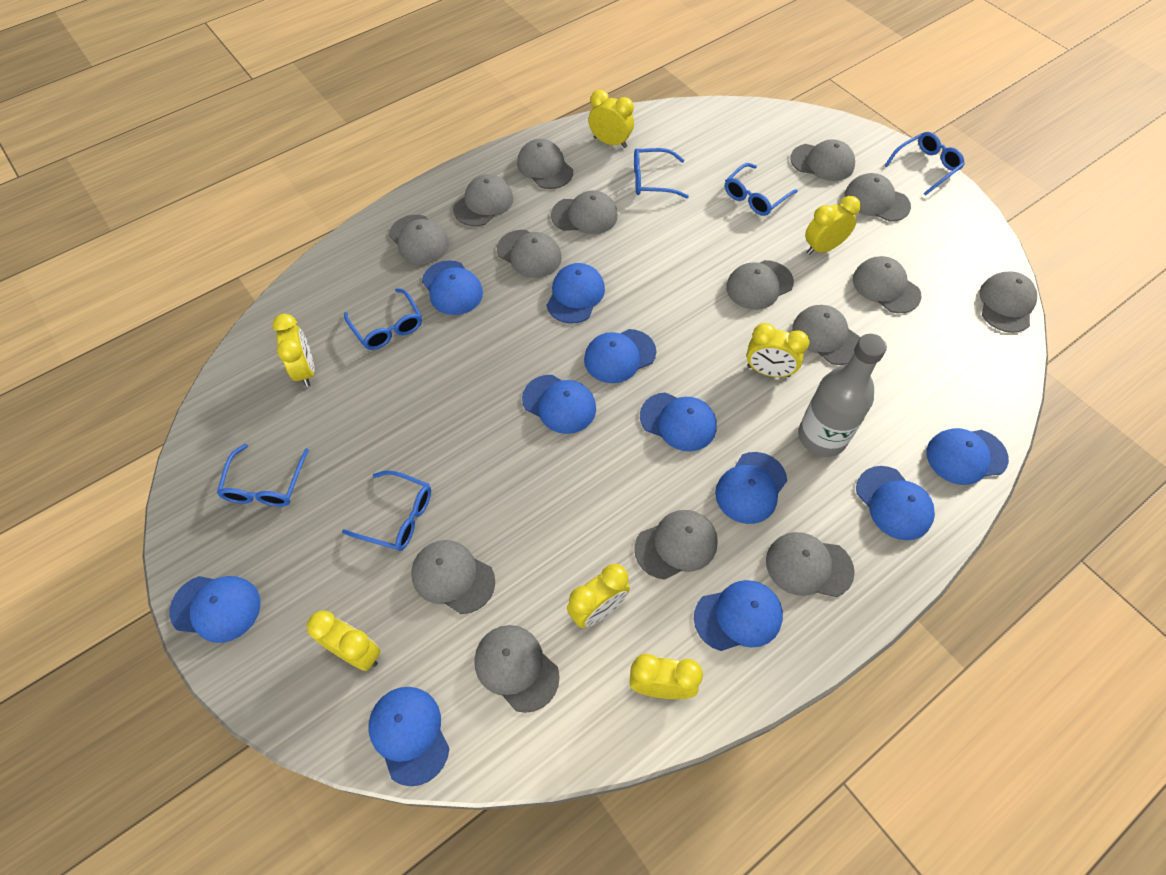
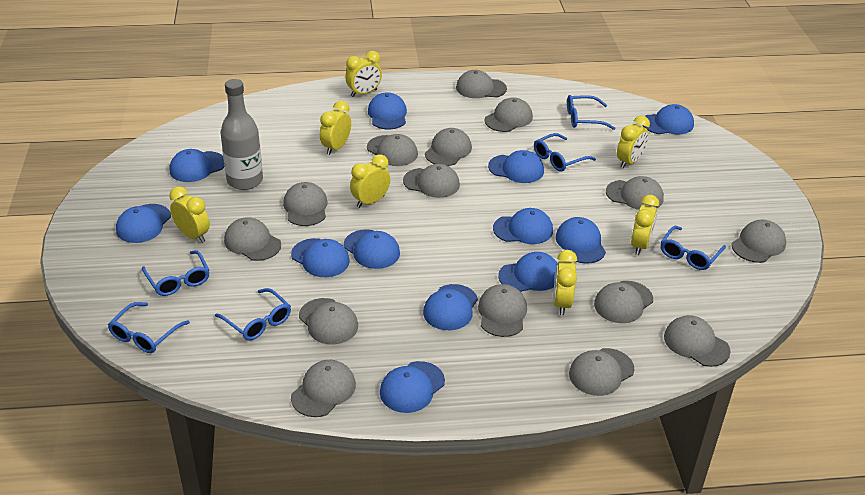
blue cap: [170,576,261,643] [368,687,450,786] [422,260,483,315] [522,375,596,434] [547,263,605,324] [584,329,656,383] [640,392,717,451] [694,580,783,651] [715,452,787,524] [856,466,935,540] [927,428,1009,485] = 11 -> [116,204,171,243] [170,149,224,182] [291,238,350,277] [344,229,400,269] [368,92,407,130] [380,361,445,413] [423,284,478,330] [488,150,544,183] [493,208,553,244] [498,252,558,292] [556,217,606,264] [643,104,694,134] = 12

